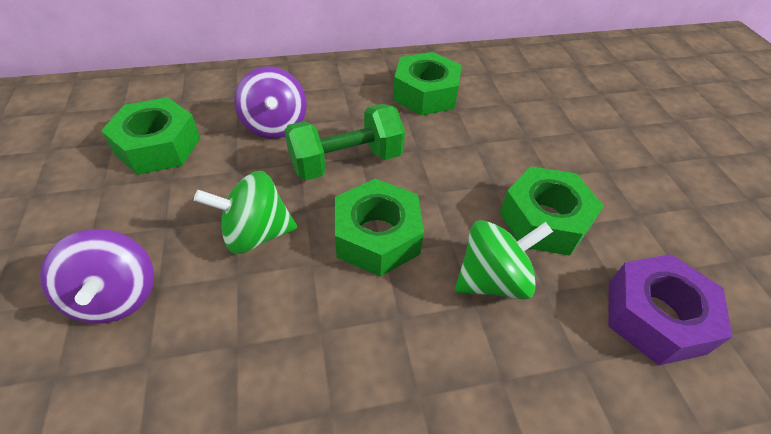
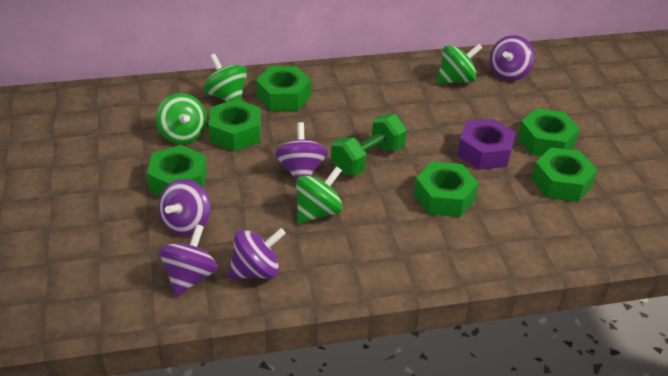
green nut: [101,97,201,175] [335,179,424,277] [393,52,462,116] [500,166,604,256] = 4 -> [147,145,207,196] [208,99,261,151] [256,66,311,111] [414,162,479,217] [518,108,580,156] [532,147,598,202] = 6
green spinning top: [194,171,297,254] [455,220,553,300] = 2 -> [156,93,207,144] [204,54,247,102] [296,166,343,224] [437,44,483,84] = 4
purple spinning top: [40,229,154,324] [234,67,307,139] = 2 -> [158,179,211,236] [159,224,218,297] [228,228,286,279] [275,122,328,180] [490,35,535,81] = 5

